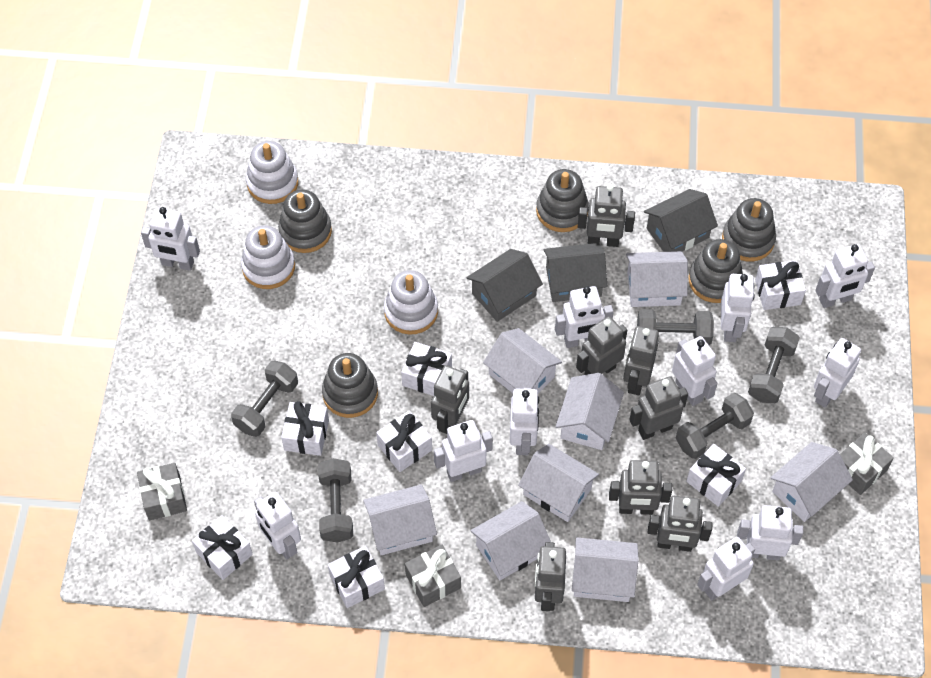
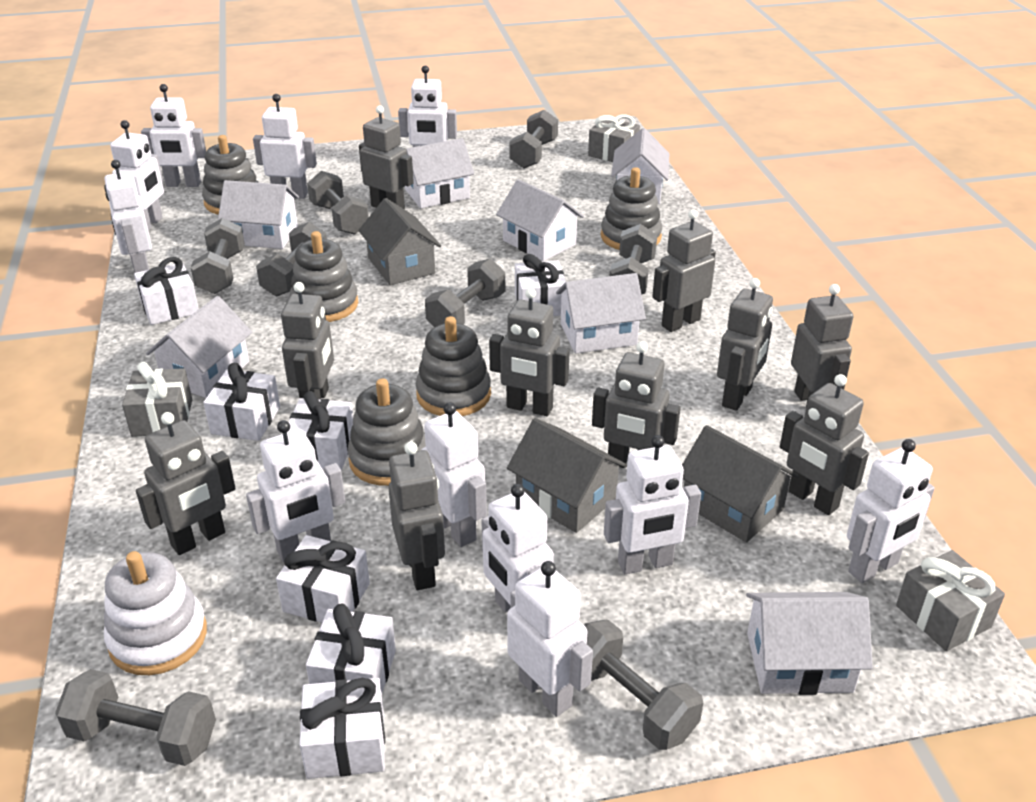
grey dumbbell: [231,360,298,437] [318,458,353,543] [637,309,714,345] [676,393,754,459] [748,327,800,403] = 5 -> [55,669,216,766] [191,218,245,294] [256,222,327,296] [307,171,369,235] [425,258,505,327] [509,110,558,168] [584,620,703,750] [610,224,657,295] = 8
grey robot: [431,365,469,434] [535,542,566,611] [576,316,627,375] [578,184,635,247] [609,460,672,515] [623,326,659,395] [629,376,688,440] [648,496,713,552] = 8 -> [136,412,236,555] [281,282,334,400] [359,105,414,210] [388,442,445,590] [489,288,570,416] [592,341,680,468] [652,210,716,332] [717,278,773,411] [780,374,869,515] [791,284,853,406] = 10
white house: [363,484,437,555] [470,501,551,580] [483,328,562,393] [518,444,599,522] [555,373,624,450] [572,537,639,602] [626,251,688,307] [770,442,853,522] = 8 -> [146,296,252,398] [218,180,299,249] [405,138,474,208] [496,179,584,261] [556,273,646,354] [611,128,669,204] [746,592,873,695] = 7
white stacking toy: [241,225,295,289] [246,141,298,204] [384,270,438,335] = 3 -> [104,551,207,675] = 1

